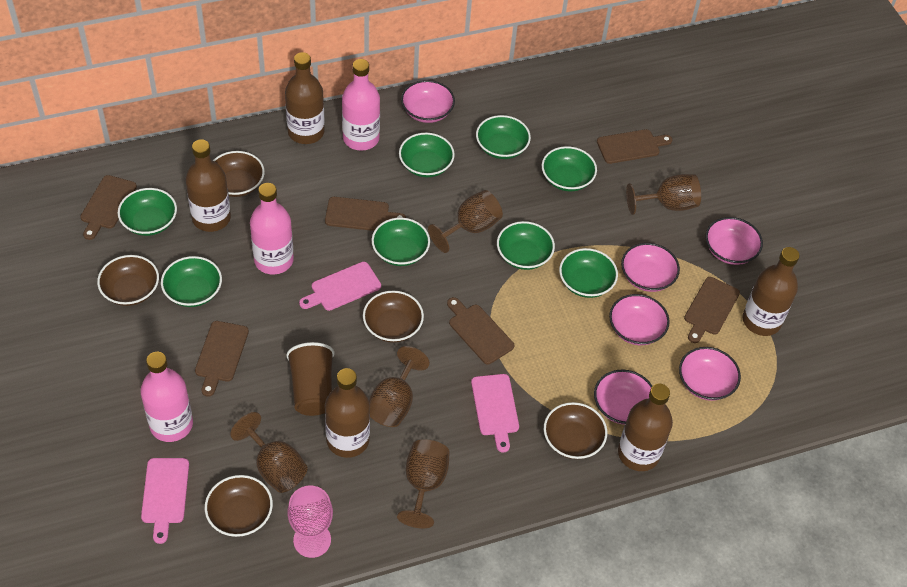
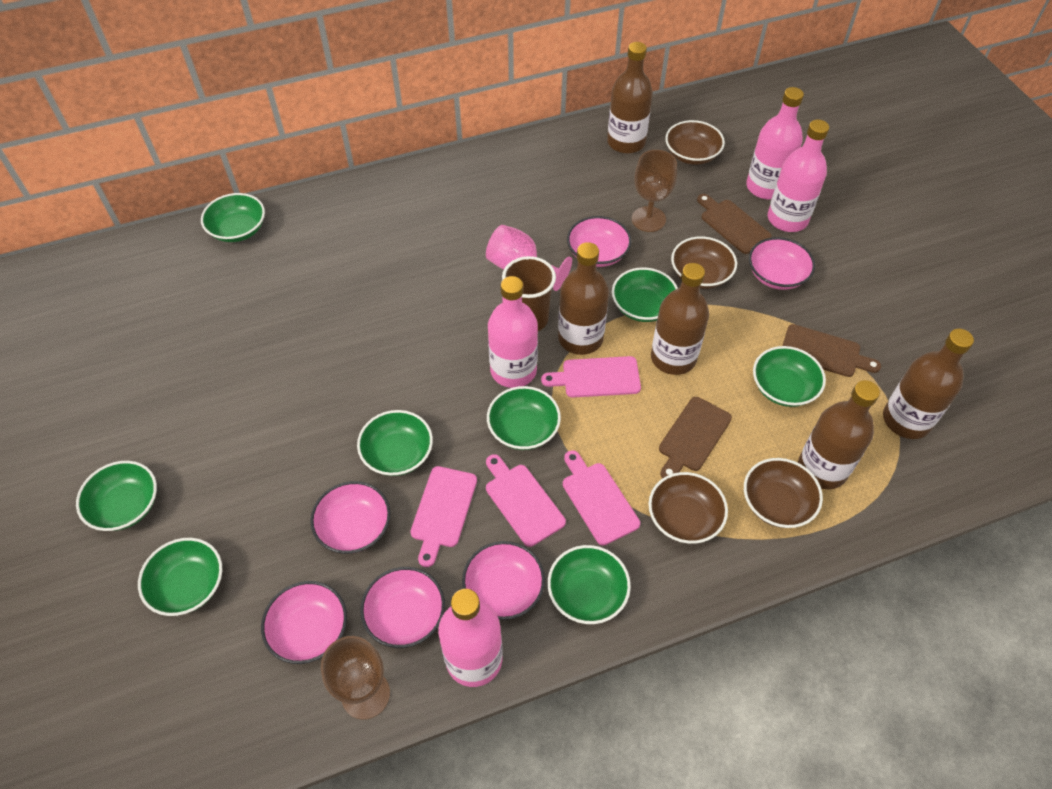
brown bowl: [97,255,159,306] [205,475,273,537] [213,151,265,197] [363,291,424,343] [544,402,607,459] = 5 -> [649,472,728,544] [665,120,725,165] [671,237,737,289] [744,458,823,528] = 4
brown cutting board: [80,175,137,240] [195,321,249,397] [325,197,406,231] [447,297,514,364] [597,129,672,164] [684,277,740,343] = 6 -> [659,397,732,478] [697,194,772,254] [783,324,881,377] = 3
brown goblet: [230,412,308,493] [369,346,430,427] [397,439,450,528] [428,190,503,253] [626,174,701,215] = 5 -> [321,636,390,720] [632,150,677,232] = 2
pink bottle: [140,352,193,442] [250,183,294,274] [342,59,380,151] = 3 -> [438,589,502,687] [488,276,538,388] [746,87,804,199] [768,119,829,232] = 4
pink cutting board: [141,458,189,544] [299,262,381,311] [471,374,519,453] = 3 -> [410,466,477,567] [486,454,566,547] [541,356,641,398] [563,450,640,546] = 4

